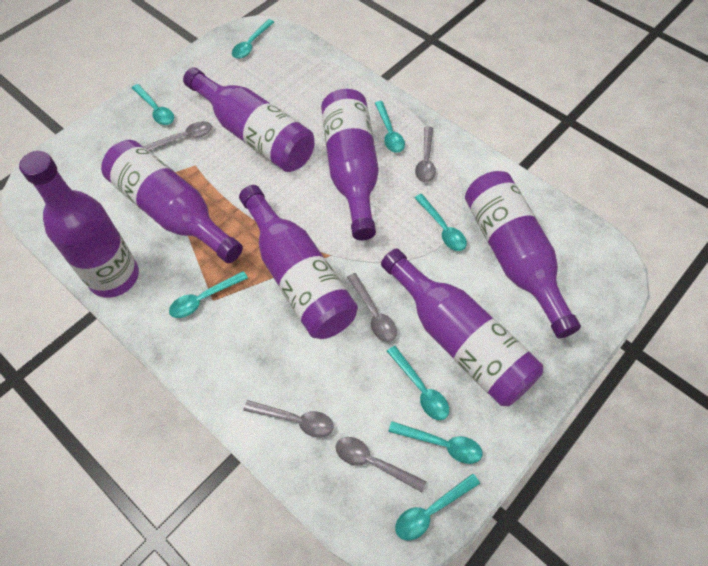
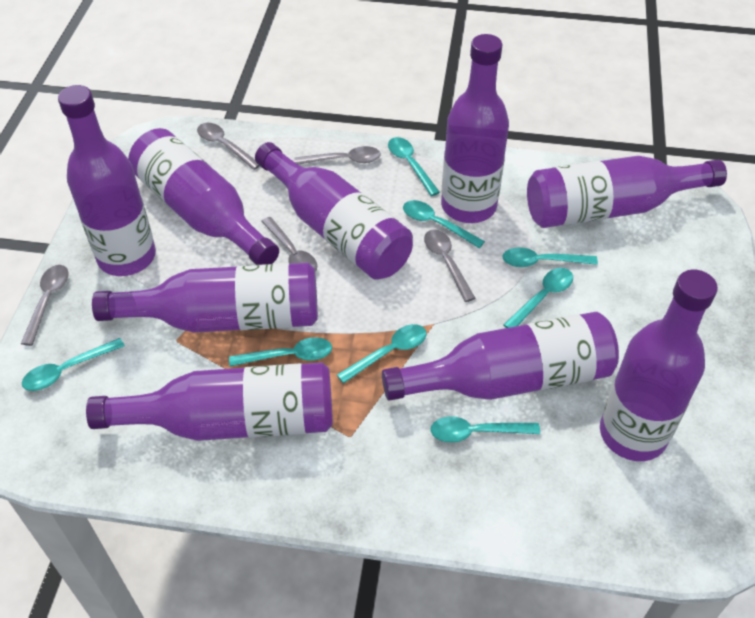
purple bottle: [19,151,139,298] [101,140,243,263] [183,67,314,172] [239,185,358,339] [321,89,379,240] [381,249,543,406] [465,171,581,339] = 7 -> [58,85,156,276] [86,362,333,441] [92,263,318,333] [128,128,279,265] [255,142,413,280] [382,312,619,401] [441,34,509,223] [527,156,727,228] [600,269,718,461] = 9

